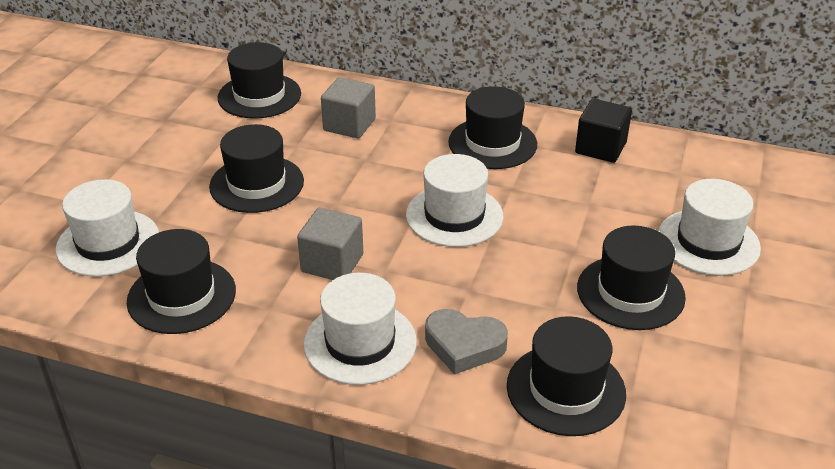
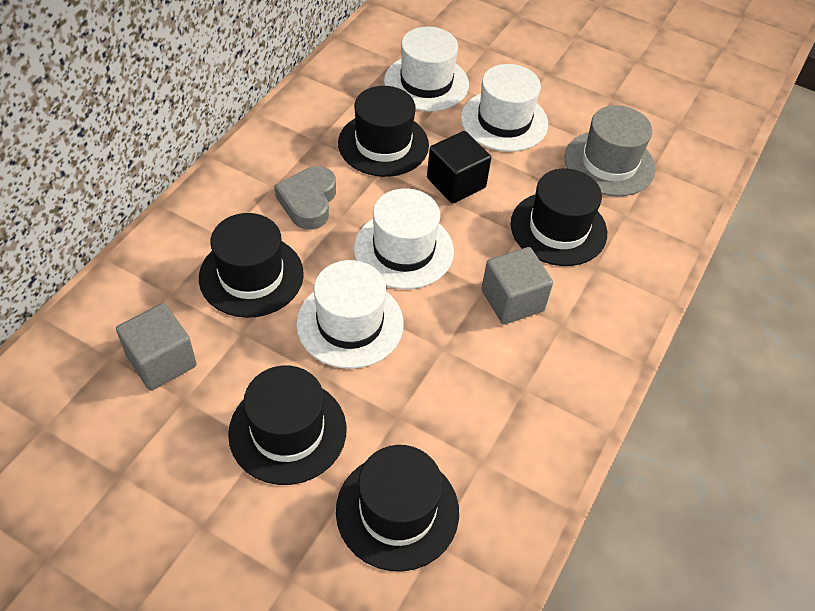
black hat: [127,229,236,334] [209,124,304,213] [218,42,301,118] [448,86,537,169] [507,316,626,436] [577,226,686,330] = 6 -> [199,213,304,318] [228,365,347,485] [336,445,459,572] [338,86,429,177] [511,169,607,266] = 5
grey hat: none = 0 -> [565,105,655,196] = 1

